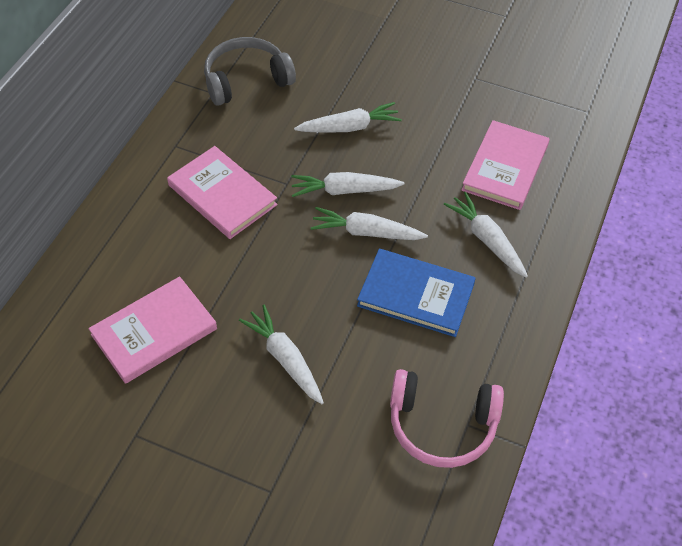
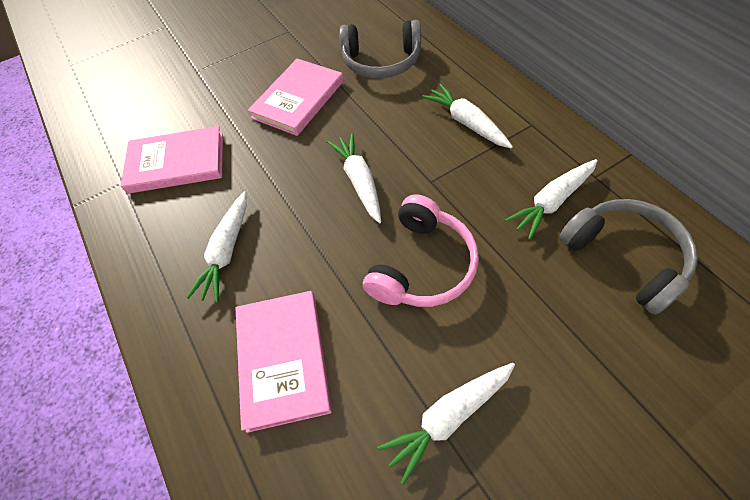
blue book: [357,249,476,337] = 1 -> none = 0
grey headphones: [204,37,296,106] = 1 -> [339,20,421,78] [559,199,698,315] = 2

